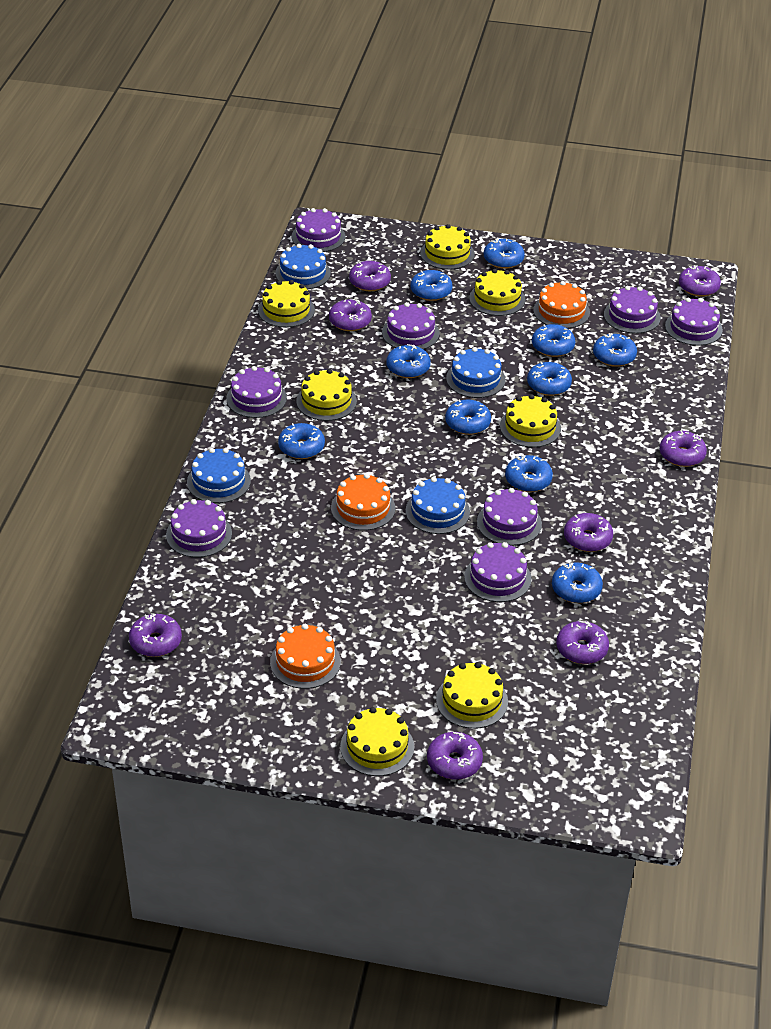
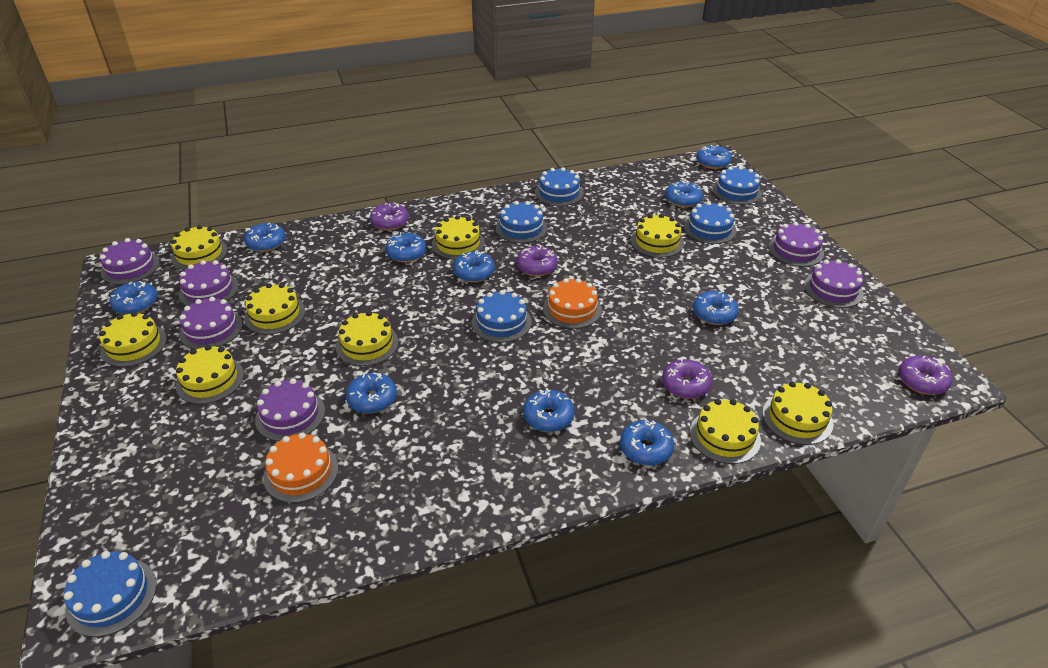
blue cake: [187,448,251,503] [275,244,331,290] [405,477,470,534] [446,347,506,398] = 4 -> [64,551,157,637] [472,290,532,343] [496,201,547,243] [535,167,583,206] [684,201,737,244] [712,166,762,205] = 6
orange cake: [270,624,341,689] [331,473,395,530] [533,281,590,328] = 3 -> [263,432,338,503] [543,278,602,329] = 2
purple cake: [166,499,232,558] [226,366,287,418] [292,208,345,252] [382,302,440,349] [464,542,532,602] [477,488,542,546] [604,286,661,334] [665,298,723,346] = 8 -> [100,238,160,284] [179,260,239,306] [179,297,243,349] [255,378,325,441] [769,222,824,267] [804,259,864,308] = 6
purple donut: [129,613,182,657] [329,299,372,331] [349,261,391,291] [427,732,483,780] [556,621,609,664] [564,513,613,552] [660,430,707,467] [679,265,721,297] = 8 -> [370,202,409,230] [516,245,558,276] [662,358,712,399] [899,355,952,395] = 4
yellow cake: [258,280,315,328] [296,369,357,421] [340,707,414,776] [420,224,475,270] [436,662,508,729] [469,269,526,316] [500,394,561,448] = 7 -> [99,312,167,367] [171,225,228,270] [176,345,244,404] [244,283,305,334] [336,311,398,366] [432,215,485,260] [631,214,684,258] [690,399,761,464] [762,382,833,445] = 9

